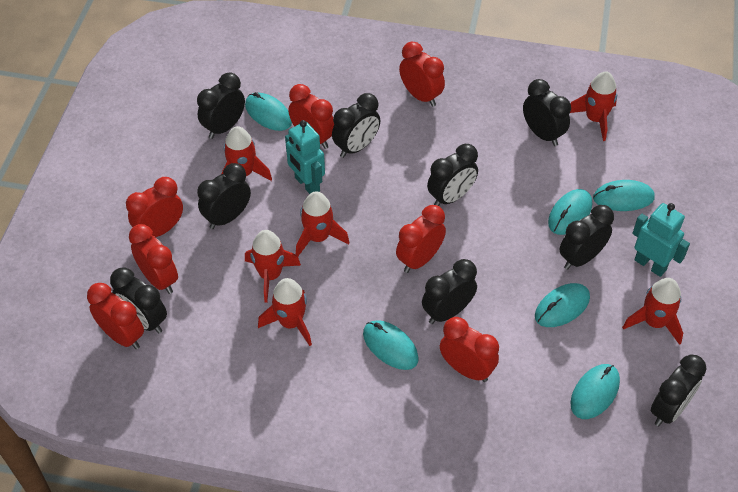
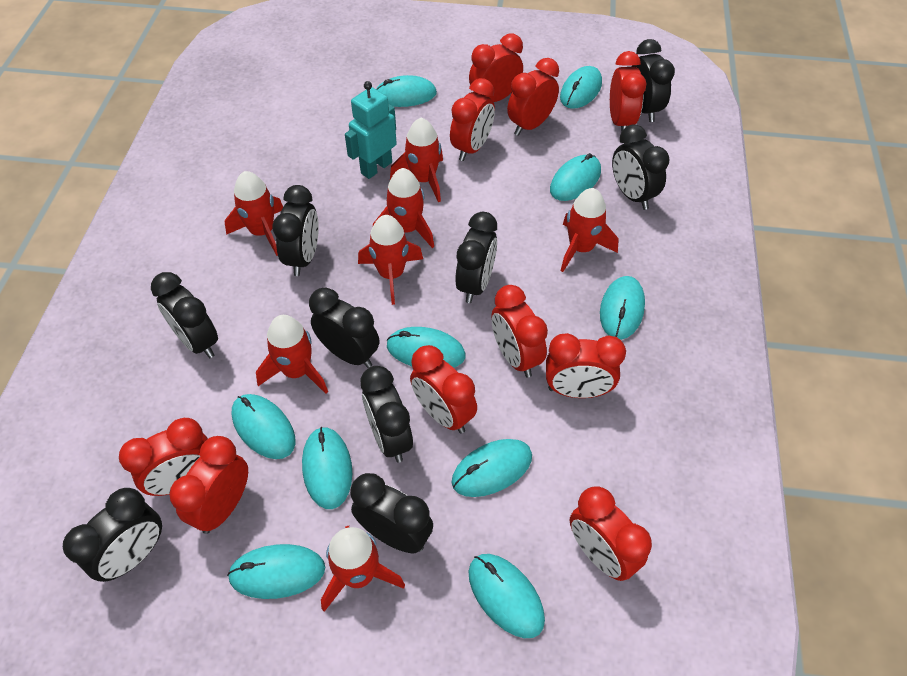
red clock: [87,283,144,349] [126,177,183,237] [129,224,178,294] [288,84,334,149] [396,205,446,273] [399,42,445,107] [440,317,499,382] = 7 -> [119,418,208,496] [170,436,248,534] [410,345,477,434] [450,78,495,161] [469,33,523,102] [491,285,548,377] [507,58,559,136] [546,333,626,398] [570,486,652,581] [610,51,646,132] = 10
red rocket: [221,126,272,181] [245,230,301,303] [258,278,312,346] [296,191,349,256] [570,72,617,141] [622,278,683,345] = 6 -> [225,171,283,256] [256,315,328,394] [321,526,405,612] [358,215,423,305] [373,168,434,248] [390,118,443,202] [561,188,618,272] = 7
turquoise mouse: [245,92,292,131] [363,320,419,370] [535,283,590,327] [548,189,592,235] [570,364,620,419] [593,180,655,211] = 6 -> [227,544,325,599] [232,394,295,459] [302,427,352,509] [376,75,437,107] [386,327,465,368] [452,439,532,497] [469,554,545,638] [550,153,601,201] [560,66,602,109] [600,276,645,340] = 10
turquoise robot: [285,120,325,194] [632,203,690,277] = 2 -> [345,81,397,179] = 1

